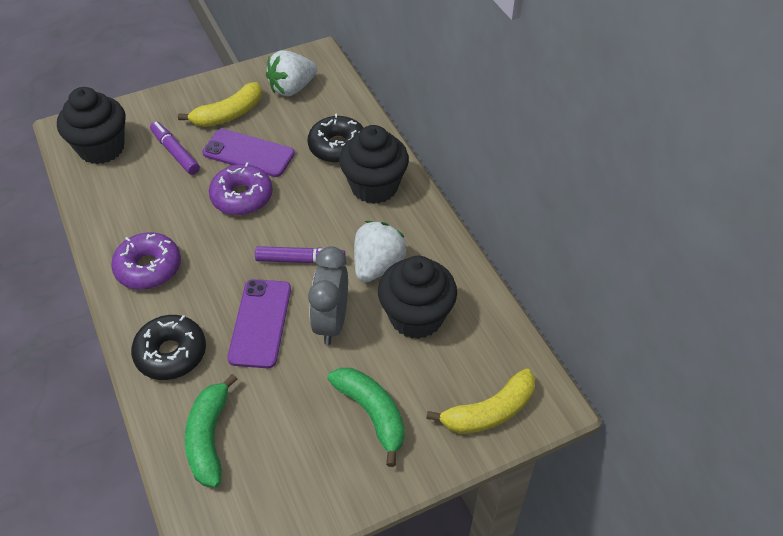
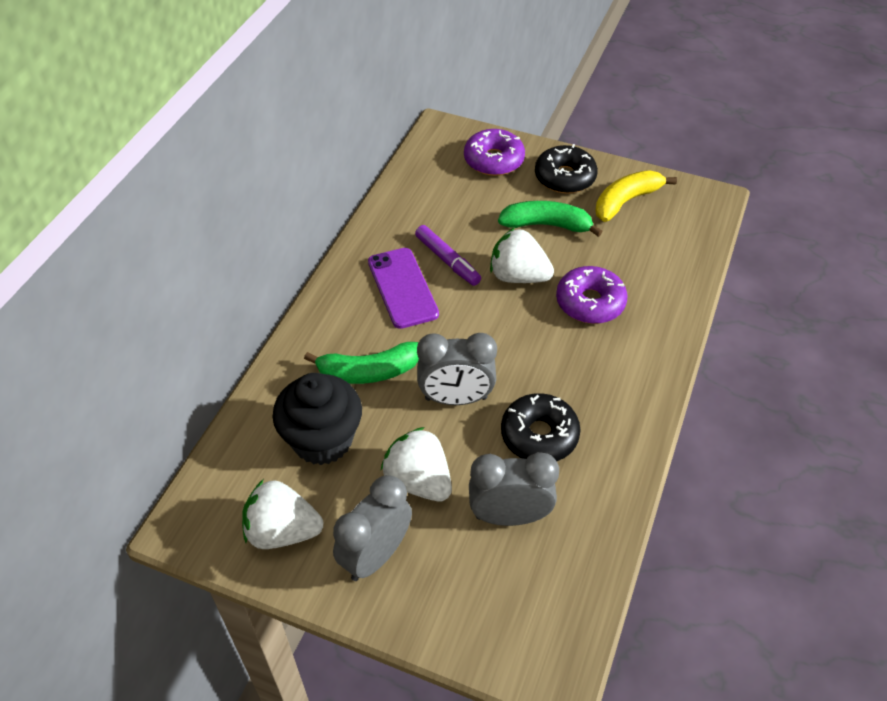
black cupcake: [57,87,126,164] [339,125,409,204] [378,256,457,339] = 3 -> [273,373,362,465] = 1
grey clock: [308,246,348,345] = 1 -> [333,475,412,581] [417,333,497,405] [469,452,559,526] = 3
purple marker: [150,121,200,175] [255,246,346,263] = 2 -> [415,225,481,286] = 1
purple phone: [202,129,295,177] [227,279,291,368] = 2 -> [368,248,439,329] = 1
white strawberry: [266,50,317,96] [354,221,407,282] = 2 -> [242,479,323,549] [381,427,452,502] [490,228,554,283] = 3
yellow banana: [178,82,262,127] [426,369,535,434] = 2 -> [595,170,677,222] = 1

